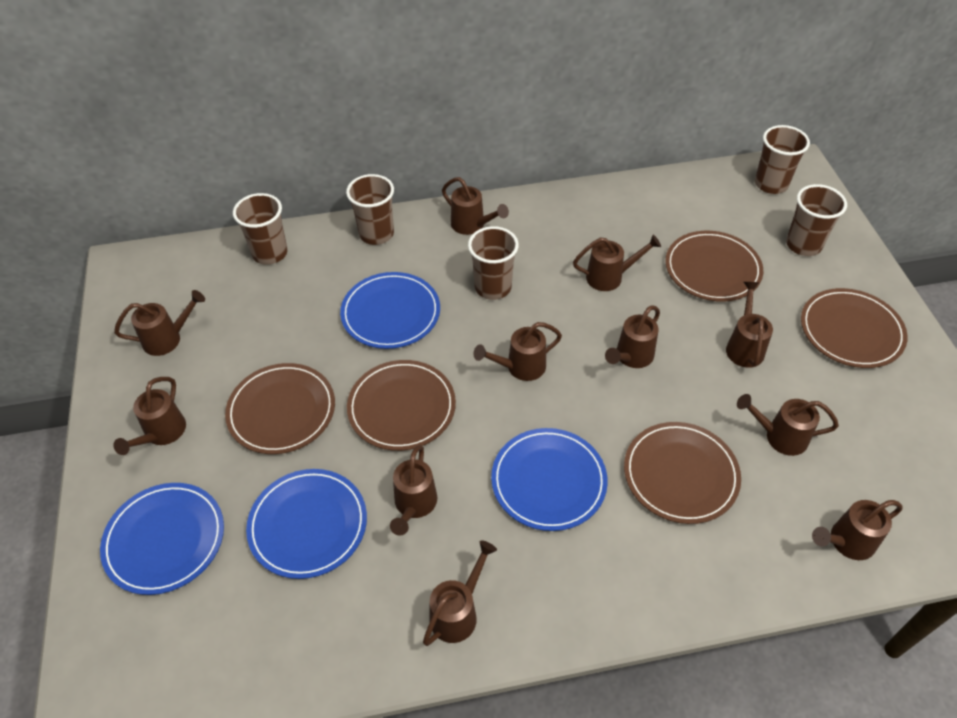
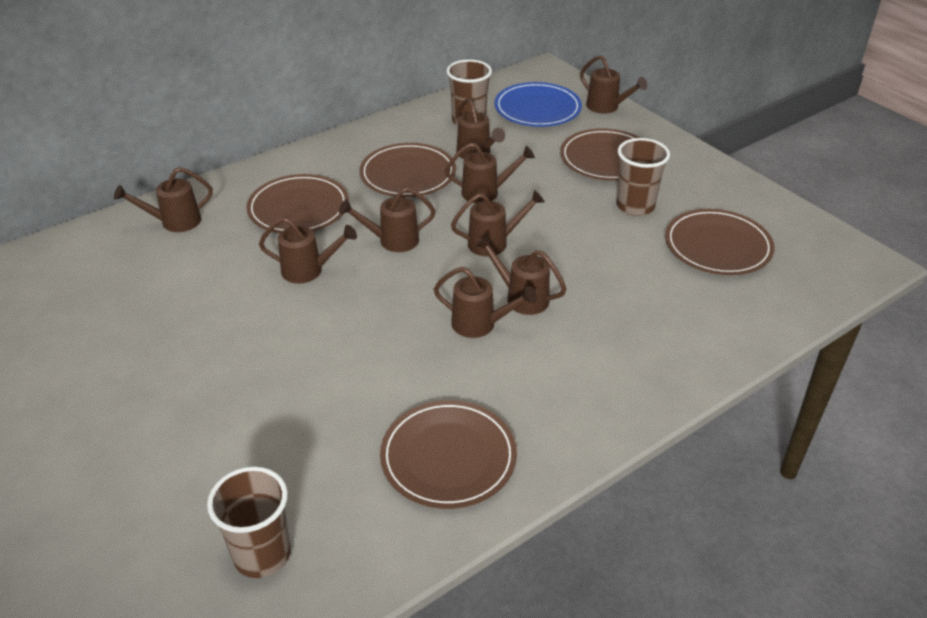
blue plate: [100,483,224,595] [246,469,367,579] [340,272,440,349] [491,428,608,531] = 4 -> [494,82,582,127] = 1
brown cup: [233,193,288,265] [346,174,394,245] [468,226,519,300] [755,125,810,194] [786,184,847,256] = 5 -> [207,467,291,578] [446,59,492,126] [617,138,670,216] = 3
brown watering can: [113,377,186,455] [114,290,205,356] [390,445,437,536] [423,540,497,646] [442,177,509,235] [473,322,562,381] [573,235,661,291] [605,305,660,368] [726,282,773,368] [737,394,839,456] [812,500,902,560] = 11 -> [114,167,213,232] [259,217,357,284] [339,187,436,252] [434,267,537,338] [445,143,535,203] [451,190,545,256] [456,98,505,159] [475,235,566,315] [580,55,648,114] = 9

